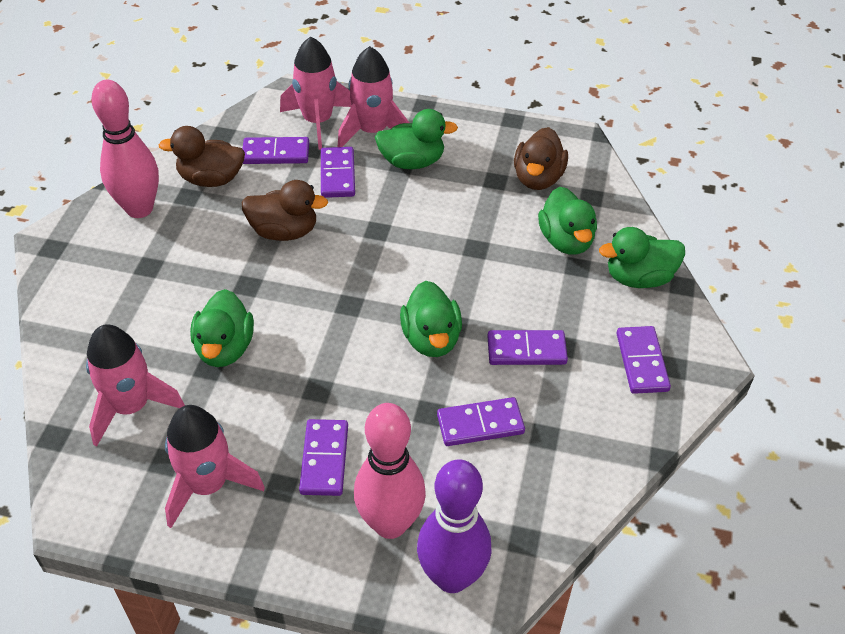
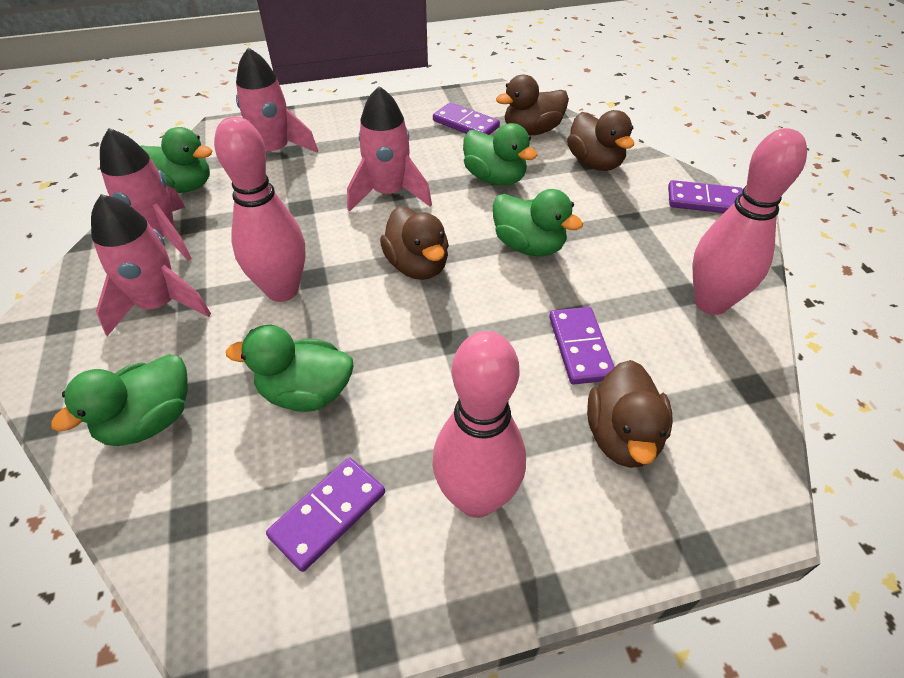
brown duck: [159,126,245,187] [242,180,328,241] [514,127,568,190] = 3 -> [380,206,449,280] [496,75,569,135] [567,110,634,171] [587,360,673,468] = 4
pink bowling pin: [91,80,159,218] [354,403,426,539] = 2 -> [214,116,305,302] [433,331,526,518] [692,128,807,315] = 3
purple bowling pin: [417,460,492,593] = 1 -> none = 0
purple domino: [243,137,309,164] [299,419,348,496] [321,147,355,198] [437,397,525,446] [488,330,568,365] [616,326,671,394] = 6 -> [266,458,385,572] [433,102,500,135] [549,307,614,384] [668,180,743,213] = 4

